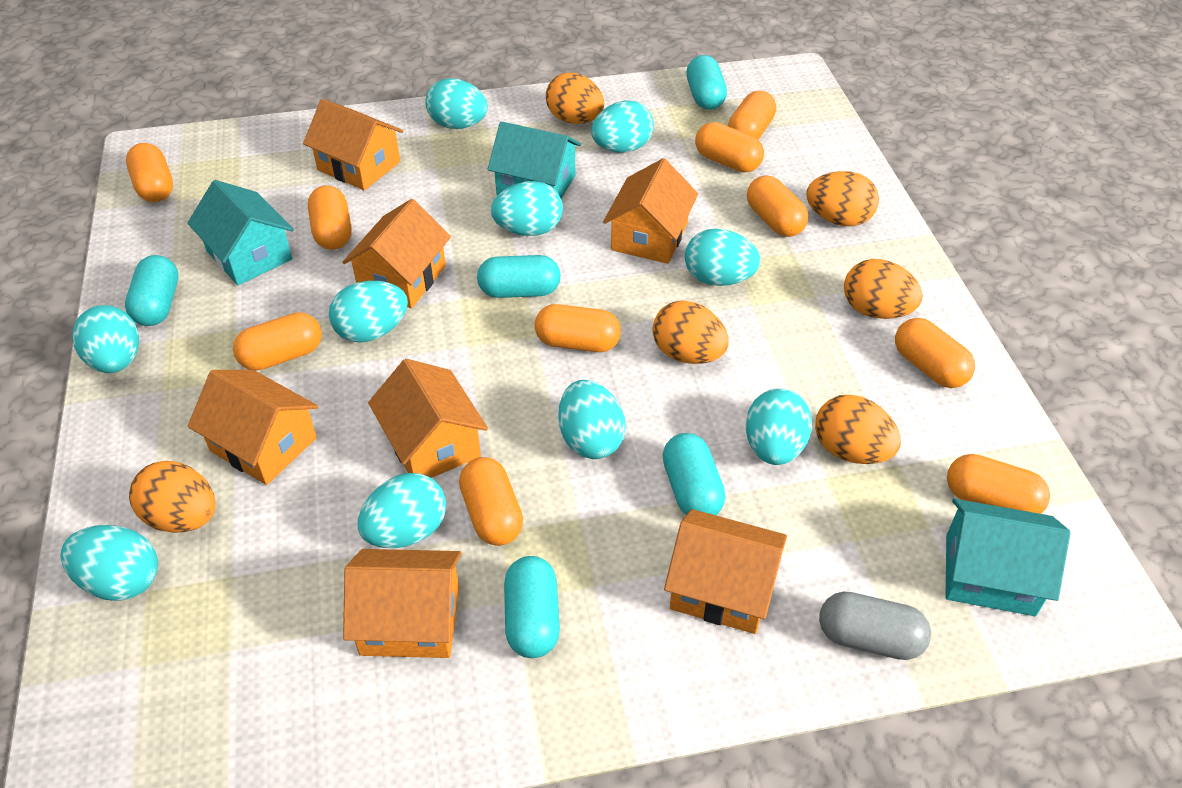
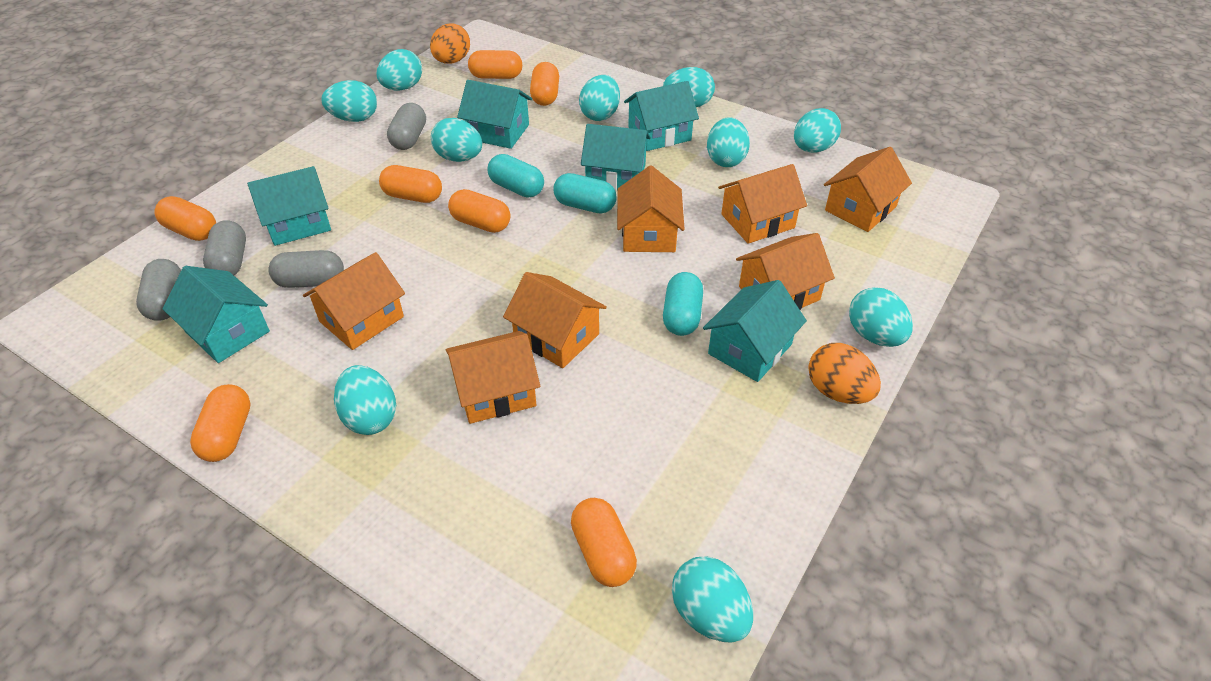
grey capsule: [819,592,931,660] = 1 -> [136,259,181,321] [203,220,246,275] [268,250,344,288] [387,103,426,150] = 4
orange capsule: [126,143,173,202] [233,312,322,371] [308,185,352,250] [459,457,523,546] [534,304,621,352] [695,122,764,172] [728,91,776,139] [747,175,808,237] [895,318,975,388] [947,454,1050,514] = 10 -> [155,196,216,241] [190,384,250,462] [379,165,442,203] [448,189,510,233] [468,50,522,79] [530,62,559,106] [571,498,637,587] = 7
orange egg: [129,461,216,533] [546,73,604,124] [652,301,729,364] [806,171,879,226] [815,395,901,464] [844,259,923,319] = 6 -> [430,23,470,64] [808,343,881,404] = 2
turquoise capsule: [125,255,178,326] [477,255,561,298] [504,556,560,658] [662,433,726,515] [686,55,727,110] = 5 -> [488,154,544,198] [553,173,617,214] [663,272,703,336] = 3
turquoise house: [188,180,294,285] [488,121,581,198] [945,499,1070,616] = 3 -> [163,266,270,363] [247,166,331,246] [457,80,532,149] [581,124,651,191] [624,81,699,151] [703,280,807,382] = 6

